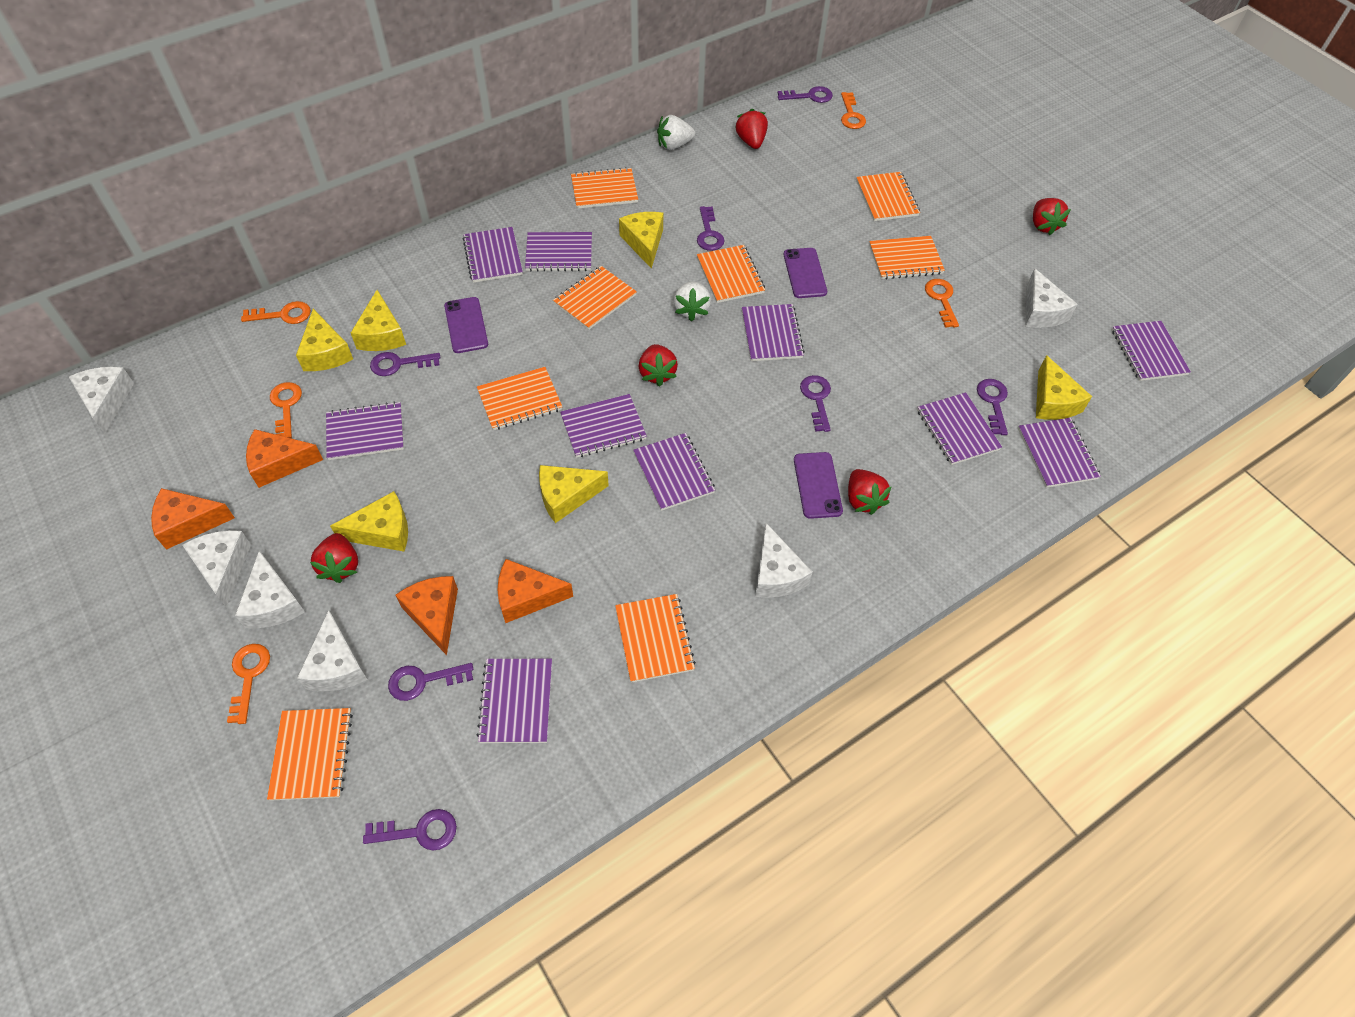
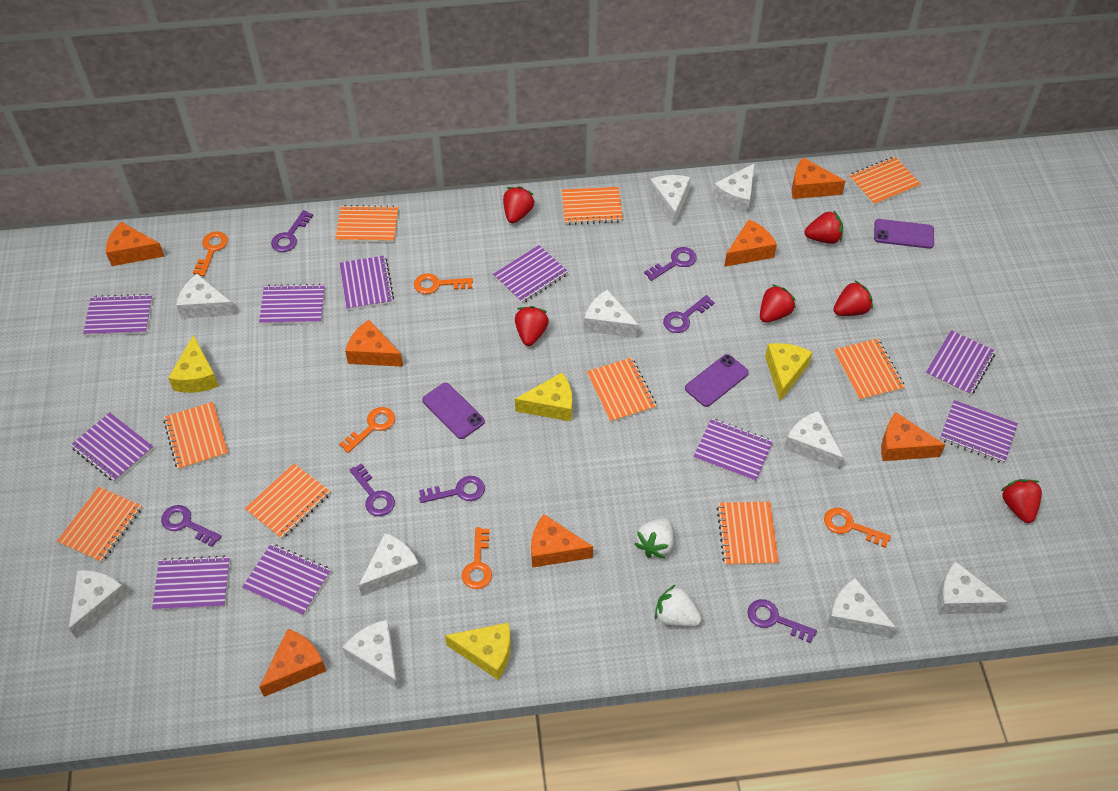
orange cheese: [151,488,235,550] [246,429,323,488] [396,576,458,655] [498,559,573,623] = 4 -> [106,222,165,266] [259,629,326,697] [345,320,403,367] [531,514,593,568] [724,219,777,267] [792,157,846,199] [881,412,945,461] = 7
orange notebook: [267,708,353,801] [477,367,562,430] [553,266,637,330] [571,167,638,209] [615,594,696,683] [697,245,765,303] [856,172,920,221] [869,236,945,280] = 8 -> [57,487,142,563] [163,402,228,470] [245,464,330,539] [336,205,398,242] [562,187,623,225] [587,357,656,423] [716,502,779,566] [834,339,905,401] [849,157,921,206] = 9
red strawberry: [310,533,358,583] [639,344,678,387] [735,109,768,149] [848,469,892,515] [1033,198,1071,236] = 5 -> [503,186,535,223] [515,306,549,346] [760,284,796,323] [805,211,843,244] [833,280,873,316] [1001,479,1042,523] = 6
white cheese: [69,367,134,433] [182,530,251,607] [235,551,305,628] [297,610,368,691] [755,523,813,598] [1025,268,1078,328] = 6 -> [69,570,128,639] [176,274,236,318] [342,620,398,689] [359,533,421,596] [584,289,639,338] [649,175,690,225] [713,163,755,213] [784,411,844,470] [827,578,896,638] [937,561,1008,614] = 10
yellow cheese: [296,309,353,371] [330,491,408,551] [351,290,406,351] [539,465,609,523] [619,212,663,269] [1036,355,1092,420] = 6 -> [168,335,219,393] [445,622,511,680] [515,373,572,421] [765,343,812,401] = 4

